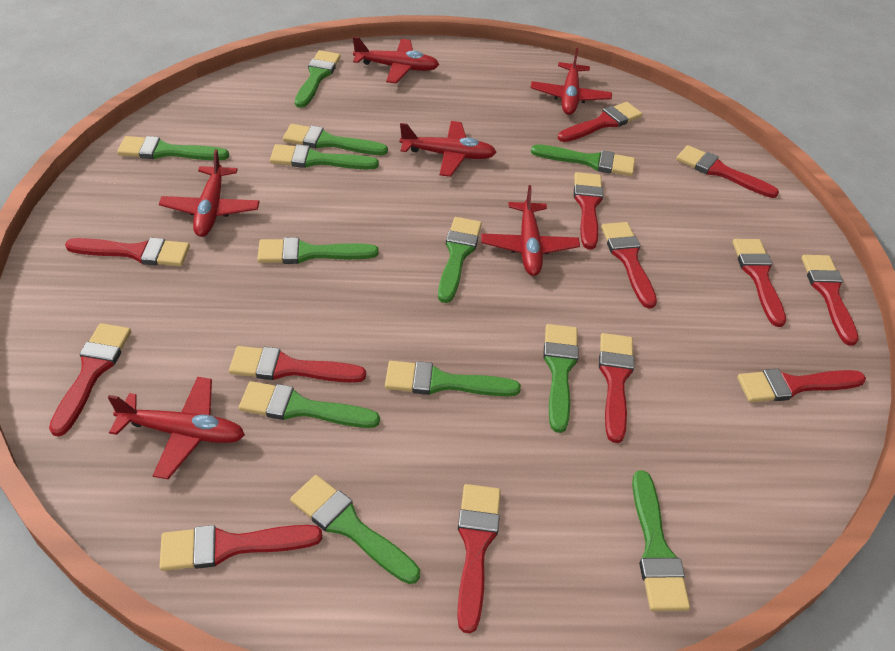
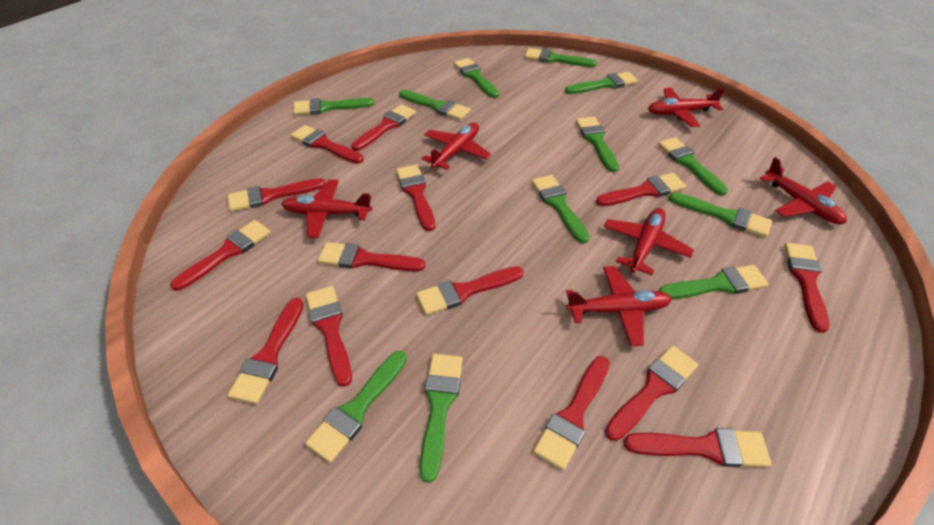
red brush: [49,323,131,436] [65,237,190,266] [159,525,322,571] [229,346,366,383] [457,484,501,634] [558,102,642,142] [574,172,603,250] [599,333,634,443] [601,222,657,309] [676,145,779,198] [733,239,786,327] [737,369,866,402] [801,255,859,346] = 13 -> [170,220,271,291] [227,178,325,212] [227,298,304,404] [290,125,364,164] [306,286,352,387] [318,242,425,271] [351,104,416,151] [396,165,435,231] [416,266,523,315] [533,356,610,471] [596,173,686,206] [605,346,698,441] [624,428,772,467] [784,243,829,333] = 14

